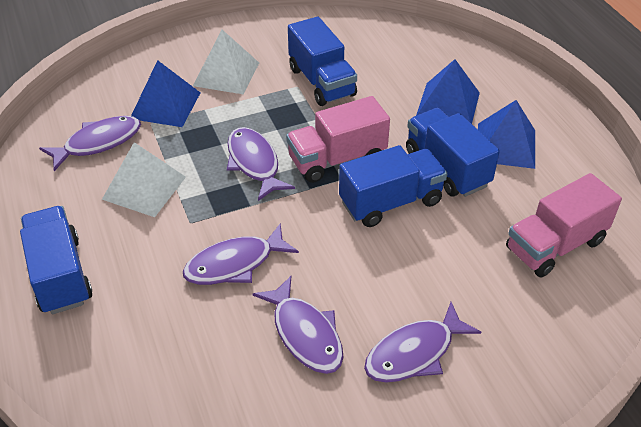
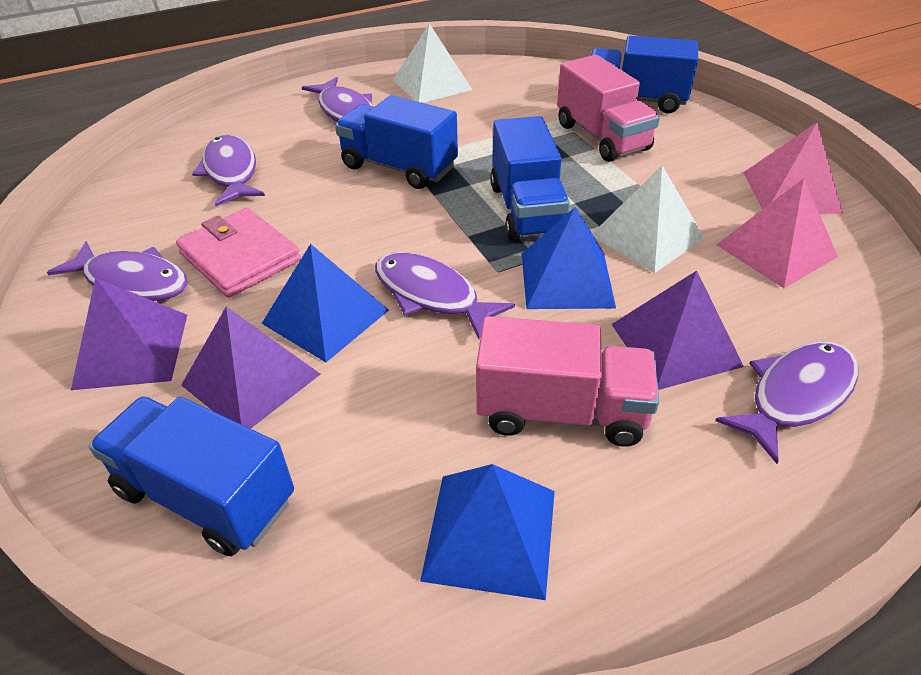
pink pyramid: none = 0 -> [716,178,838,288] [743,123,843,214] = 2
pink wallet: none = 0 -> [176,208,301,298] = 1
purple pyramid: none = 0 -> [71,278,187,390] [181,306,321,429] [611,271,744,390] = 3

